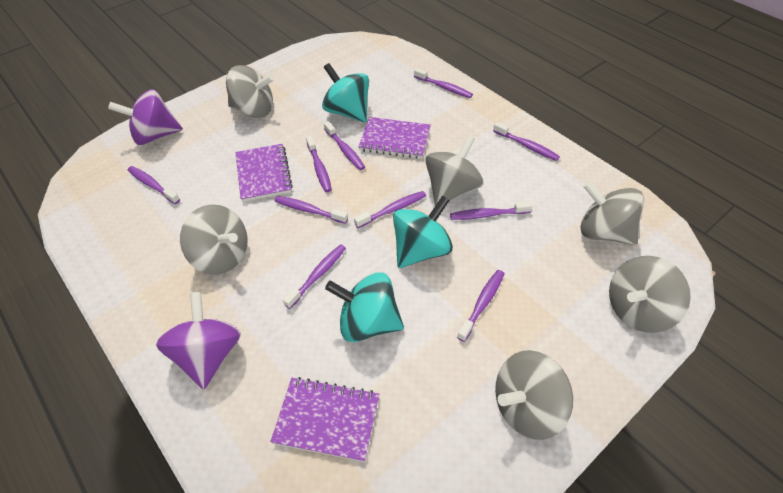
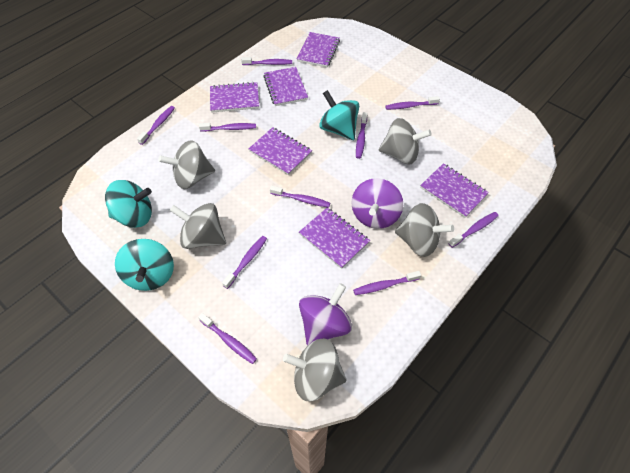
grey spinning top: [180,205,248,275] [226,65,274,118] [425,135,484,206] [495,350,573,440] [580,181,644,245] [609,256,691,333] = 6 -> [158,140,215,189] [170,203,226,249] [283,338,346,401] [379,118,432,164] [395,203,454,257] = 5
purple notebook: [235,144,293,202] [270,377,379,462] [358,117,431,159] = 3 -> [210,82,259,113] [248,127,312,175] [263,67,308,106] [297,32,340,67] [299,207,370,269] [420,163,489,218] = 6

